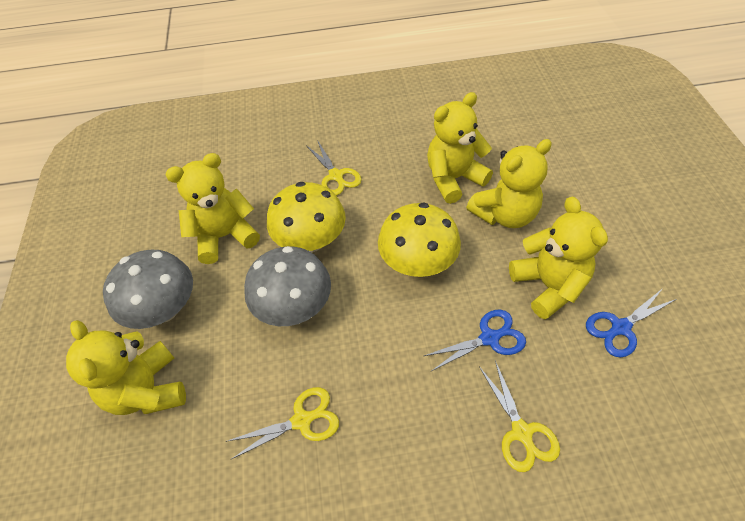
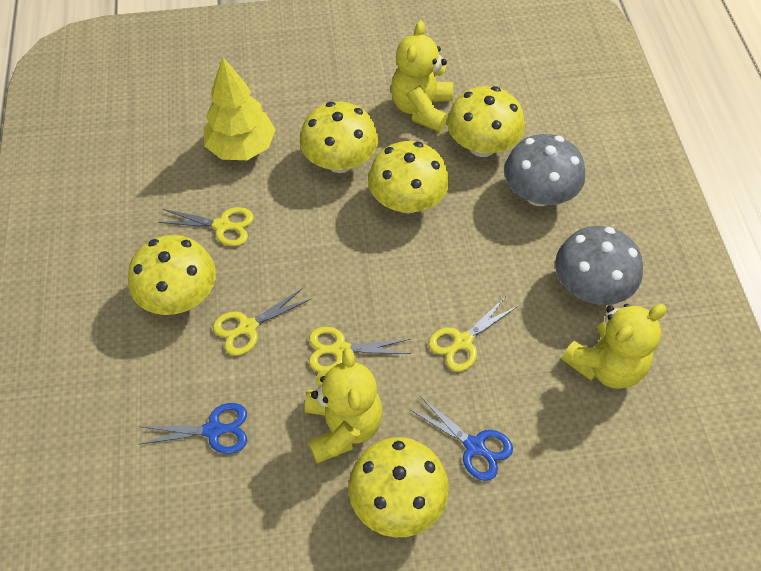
yellow mushroom: [267,182,346,252] [378,202,461,277] = 2 -> [128,235,216,315] [300,102,378,173] [349,437,449,537] [368,141,449,214] [447,86,525,157] = 5
yellow scissors: [226,387,339,460] [306,140,362,196] [479,360,560,472] = 3 -> [158,207,254,246] [213,288,311,356] [309,326,412,372] [428,296,518,372] = 4
yellow teddy bear: [66,320,186,415] [165,153,260,264] [427,92,493,204] [466,139,552,228] [509,196,608,319] = 5 -> [305,348,382,463] [391,21,453,132] [561,304,667,389] = 3
yellow tree: none = 0 -> [204,57,276,160] = 1

